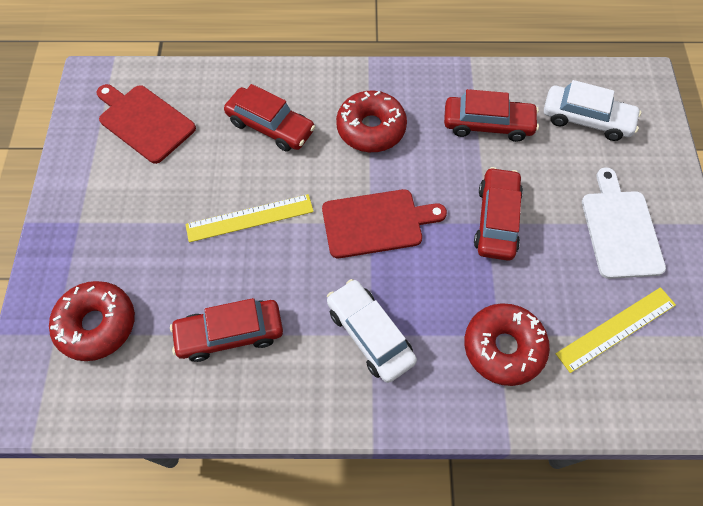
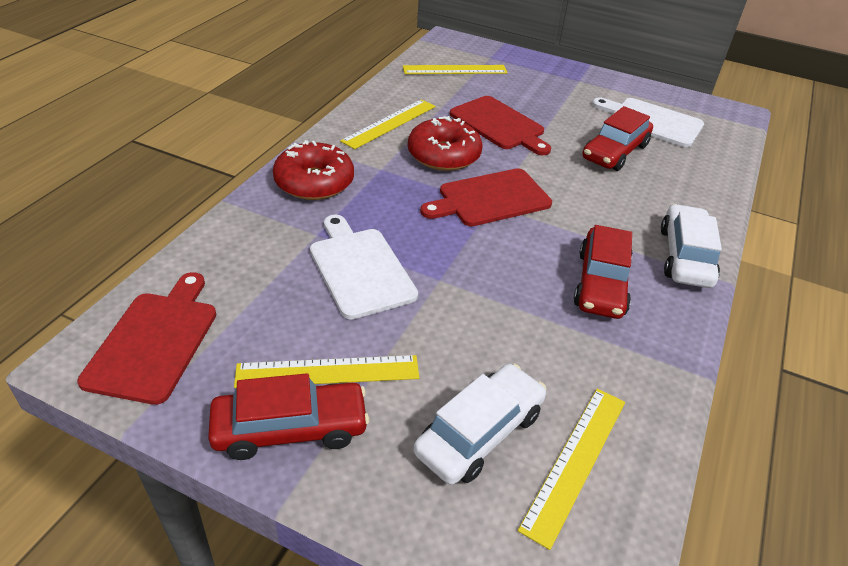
red car: [170,298,283,362] [224,84,315,152] [444,89,539,142] [474,167,523,261] = 4 -> [208,373,369,460] [574,225,633,319] [582,106,653,171] = 3
red cutting board: [96,84,196,164] [322,189,447,258] = 2 -> [77,272,216,405] [420,168,552,226] [450,96,551,155] = 3
red donut: [49,281,135,361] [336,91,407,152] [464,303,550,386] = 3 -> [273,140,354,200] [408,116,482,171] = 2
white cutting board: [582,167,666,279] = 1 -> [310,215,418,319] [592,97,704,147] = 2
yellow ruler: [185,194,314,242] [556,287,676,373] = 2 -> [234,355,419,388] [340,99,435,149] [403,65,508,74] [518,388,625,550] = 4

